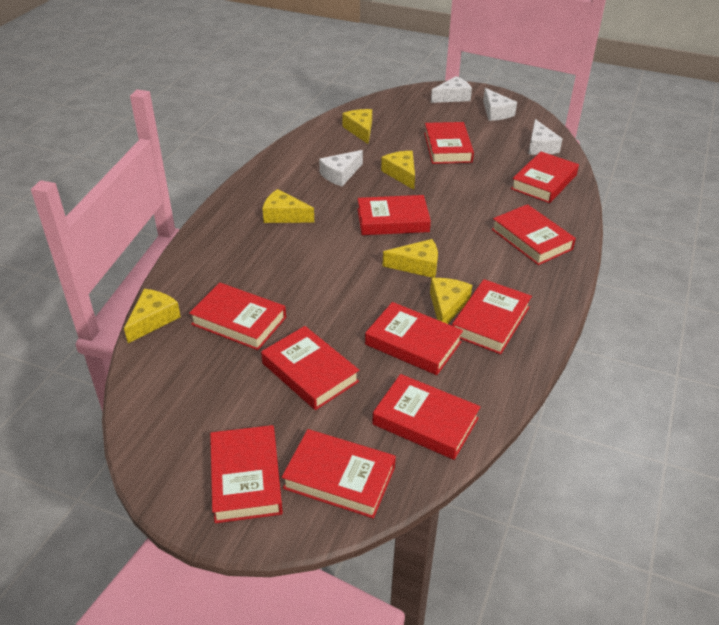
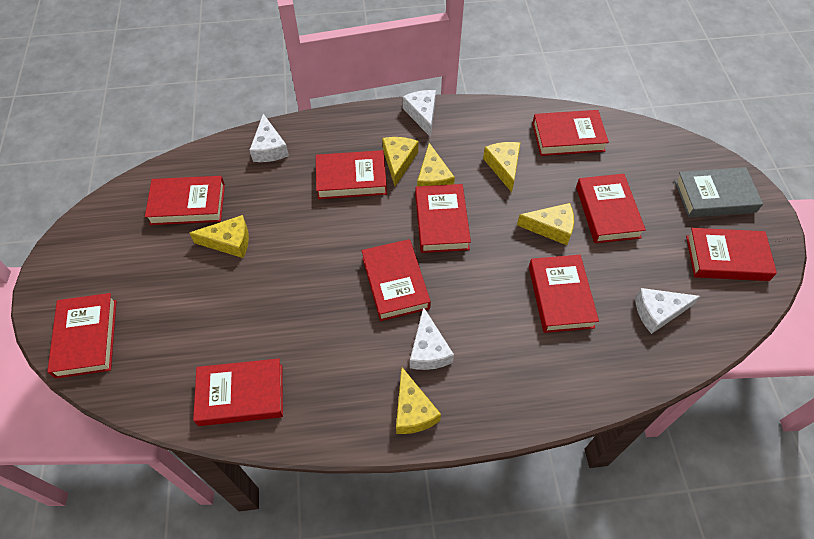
grey book: none = 0 -> [675,167,763,218] = 1
red book: [189,283,286,350] [210,425,283,523] [261,326,359,410] [282,429,396,518] [358,195,431,235] [365,302,463,375] [372,374,481,460] [424,122,474,164] [452,279,532,354] [491,204,576,265] [511,152,579,203] = 11 -> [47,293,116,379] [145,176,225,225] [193,359,283,426] [316,150,387,199] [362,239,431,321] [415,184,471,253] [529,255,599,333] [532,110,609,156] [576,174,646,243] [686,228,777,281] = 10

